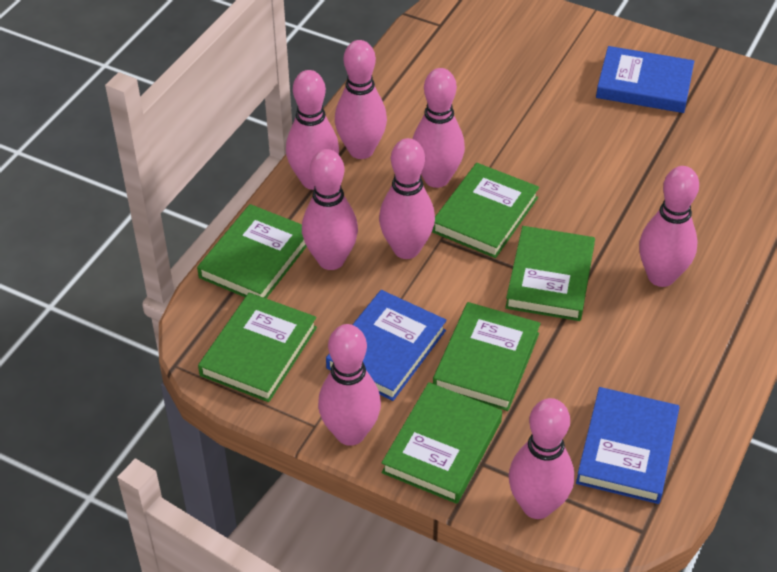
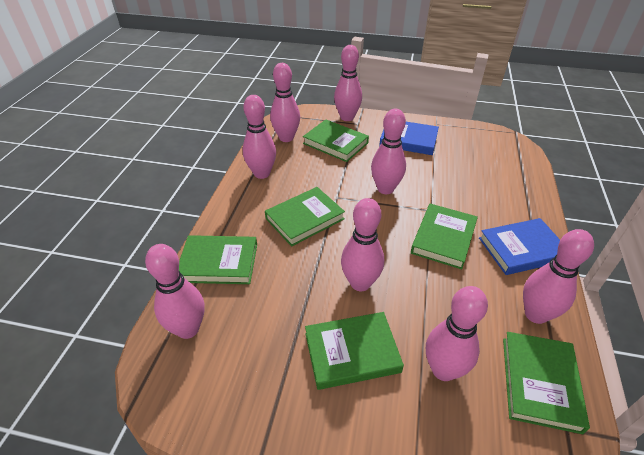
blue book: [326,290,447,401] [576,387,679,504] [596,46,694,113] = 3 -> [379,122,439,155] [479,218,560,275] = 2

